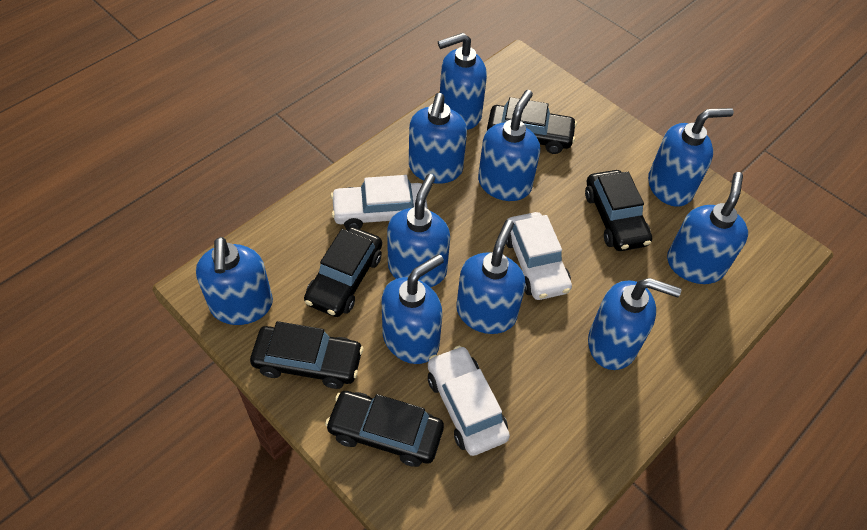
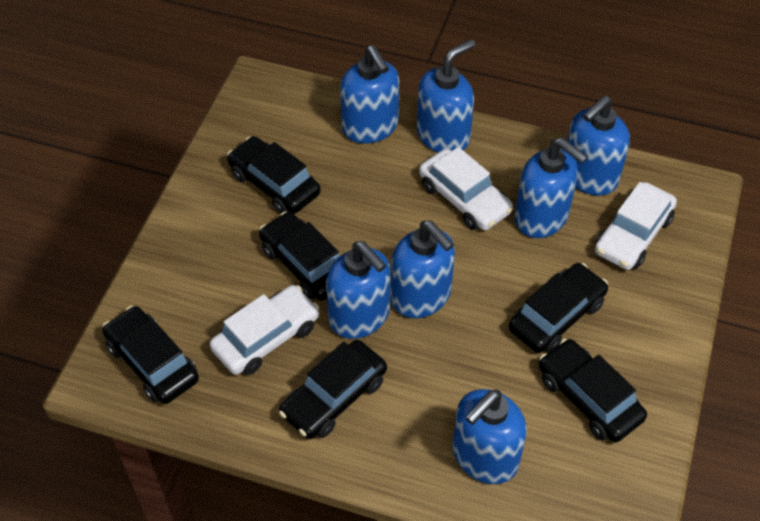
black car: [250,321,364,389] [304,227,382,317] [325,391,444,467] [487,97,577,154] [585,170,652,251] = 5 -> [102,306,199,404] [227,136,321,214] [259,212,340,300] [279,340,387,439] [509,263,608,353] [539,339,647,442] = 6
blue soap dispenser: [196,237,273,325] [381,254,444,364] [387,174,450,287] [409,93,467,184] [438,33,487,130] [456,220,526,334] [478,90,540,201] [588,278,681,370] [648,108,734,207] [667,172,748,284] = 10 -> [326,241,391,339] [340,45,399,143] [391,220,455,318] [417,39,475,153] [452,389,527,484] [515,138,588,238] [567,96,630,196] = 7

